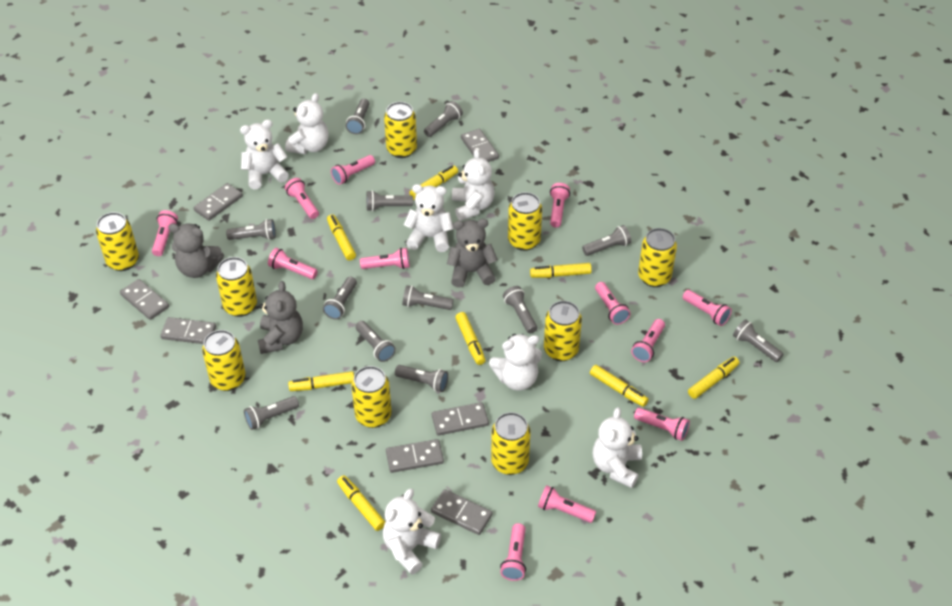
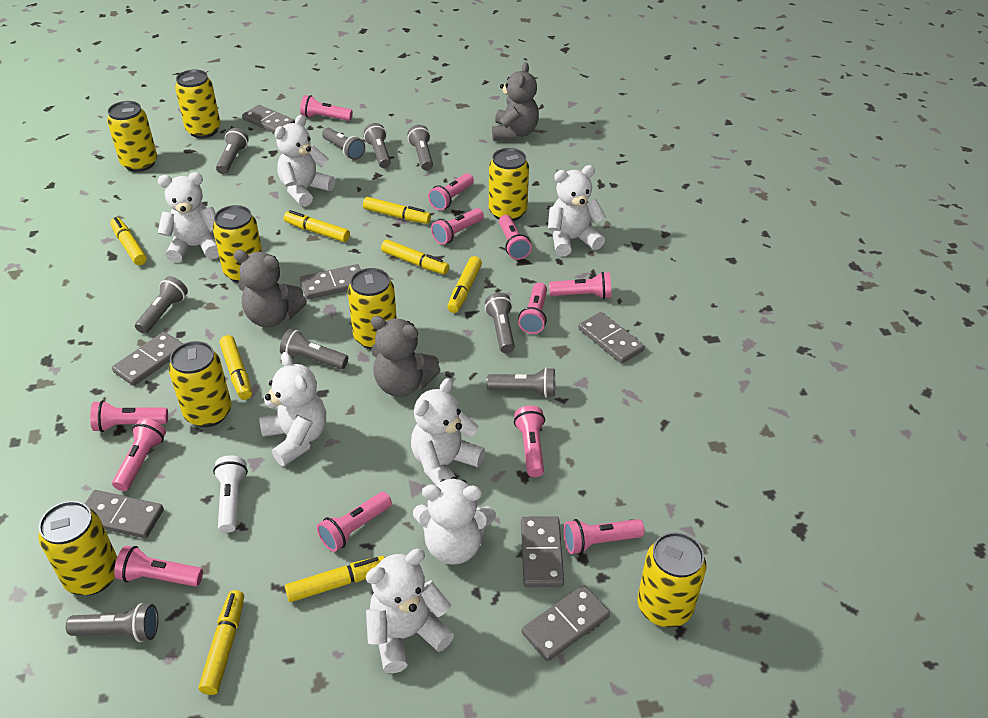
grey flashlight: [226,219,276,240] [244,396,299,430] [323,277,357,320] [346,99,370,134] [355,321,396,362] [366,190,413,211] [395,365,448,392] [402,285,454,310] [424,101,463,137] [503,286,537,333] [582,225,631,256] [733,319,783,362] = 12 -> [66,603,158,642] [135,276,188,334] [216,128,249,174] [280,329,348,369] [322,128,365,160] [364,123,391,168] [408,125,433,170] [485,293,515,353] [486,367,555,398] = 9
white flashlight: none = 0 -> [213,455,248,533] = 1
yellow can: [96,212,139,271] [202,330,246,391] [216,257,257,317] [351,366,392,428] [384,102,417,158] [491,412,531,475] [508,192,542,251] [544,301,582,361] [638,228,677,287] = 9 -> [38,501,117,595] [107,101,157,172] [169,341,232,427] [175,69,221,138] [213,205,262,283] [348,268,397,349] [489,148,529,221] [637,532,707,627] = 8

